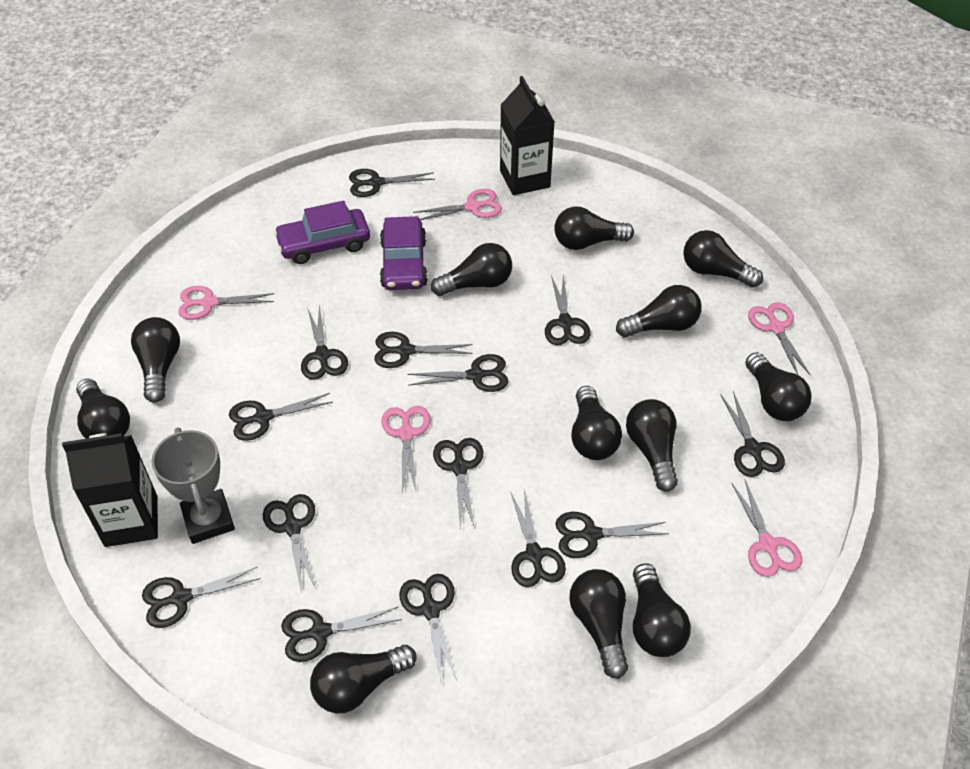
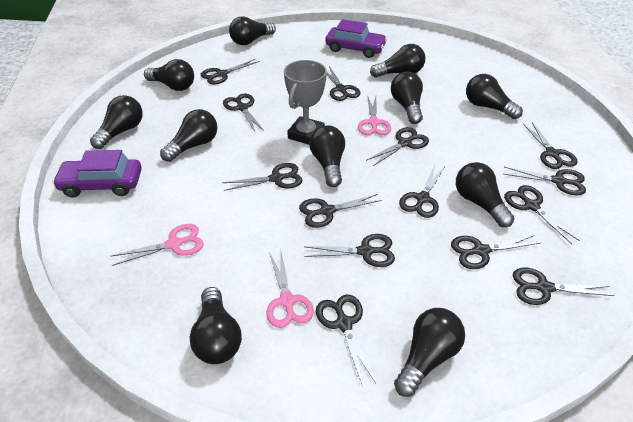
black carton: [62,433,158,547] [500,76,555,195] = 2 -> none = 0
black light bulb: [76,379,130,439] [131,317,180,403] [310,645,417,713] [431,243,512,296] [554,207,634,250] [569,569,628,679] [571,386,622,460] [616,285,702,338] [626,399,678,492] [633,563,691,657] [683,230,763,288] [745,352,812,421] = 12 -> [90,95,143,149] [144,59,194,91] [160,109,217,162] [190,287,242,364] [229,16,276,45] [309,125,345,187] [370,44,425,78] [391,71,423,124] [394,308,465,397] [456,162,514,227] [466,74,523,119] = 11
pink scissors: [178,286,275,320] [381,406,431,492] [413,189,502,220] [732,480,802,577] [748,302,810,375] = 5 -> [112,224,204,266] [267,252,314,328] [358,95,391,135] = 3

